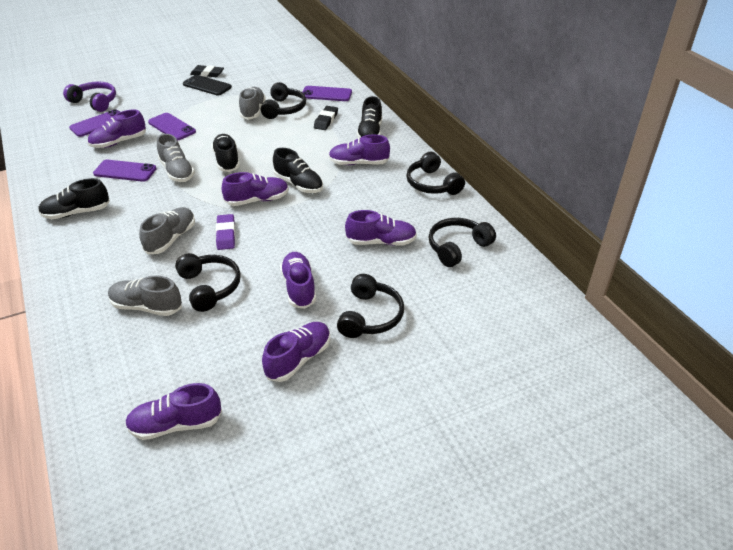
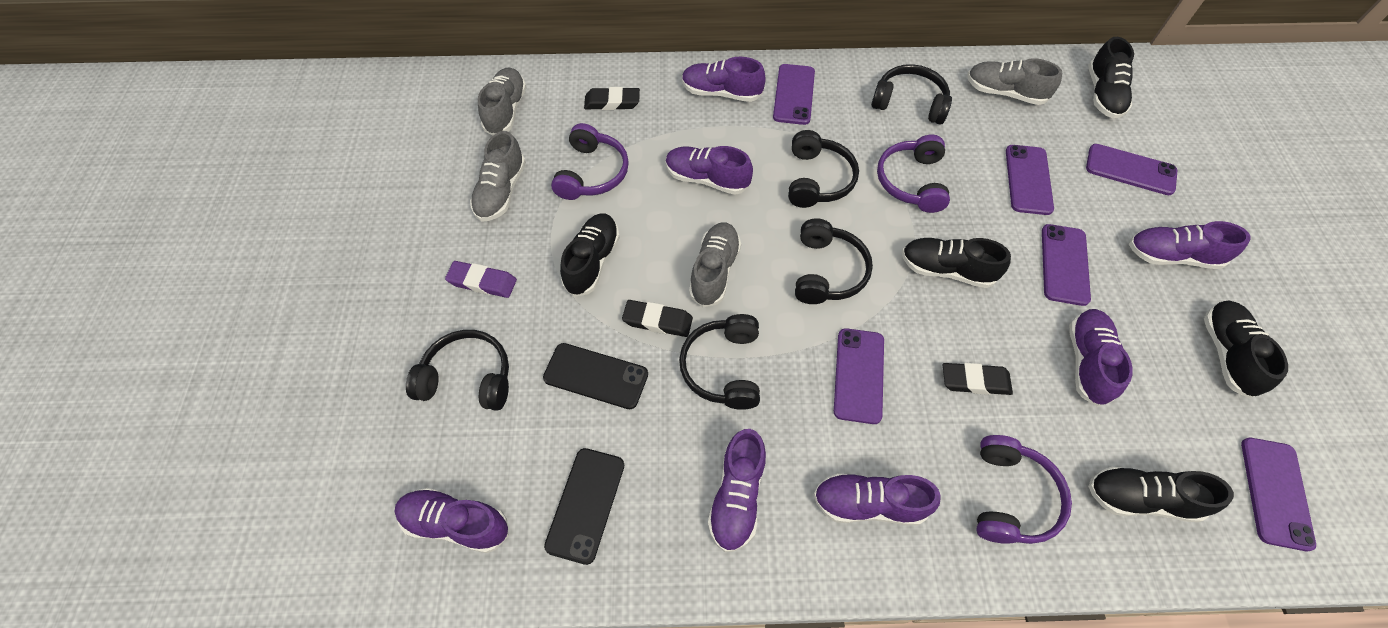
black eraser: [190,65,224,77] [314,106,338,130] = 2 -> [584,87,640,110] [622,300,693,337] [943,363,1013,395] = 3
black phone: [183,75,232,95] = 1 -> [543,343,648,409] [544,448,624,565] = 2
black shoe: [38,178,110,219] [212,134,240,172] [273,148,323,193] [357,96,382,138] = 4 -> [560,213,620,297] [902,238,1011,288] [1088,37,1134,119] [1088,467,1234,522] [1204,300,1288,398] = 5
purple headphones: [63,82,116,112] = 1 -> [551,123,629,200] [877,135,950,213] [977,435,1072,544] = 3
purple phone: [69,109,120,137] [93,160,157,182] [148,113,196,141] [302,86,352,101] = 4 -> [773,64,815,125] [834,328,884,424] [1006,145,1054,215] [1042,224,1091,306] [1086,144,1177,195] [1241,438,1316,551] = 6

